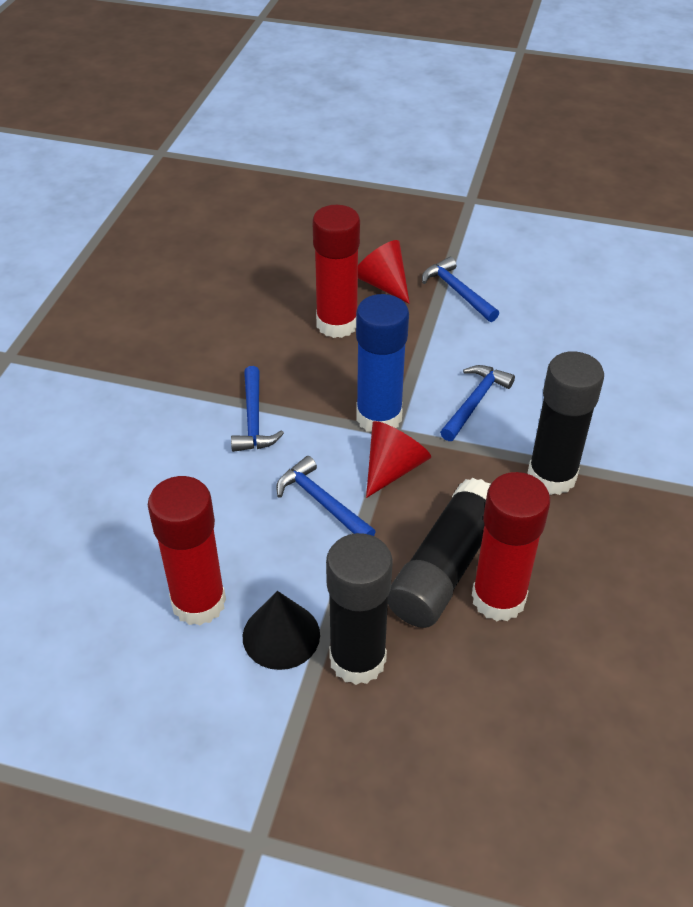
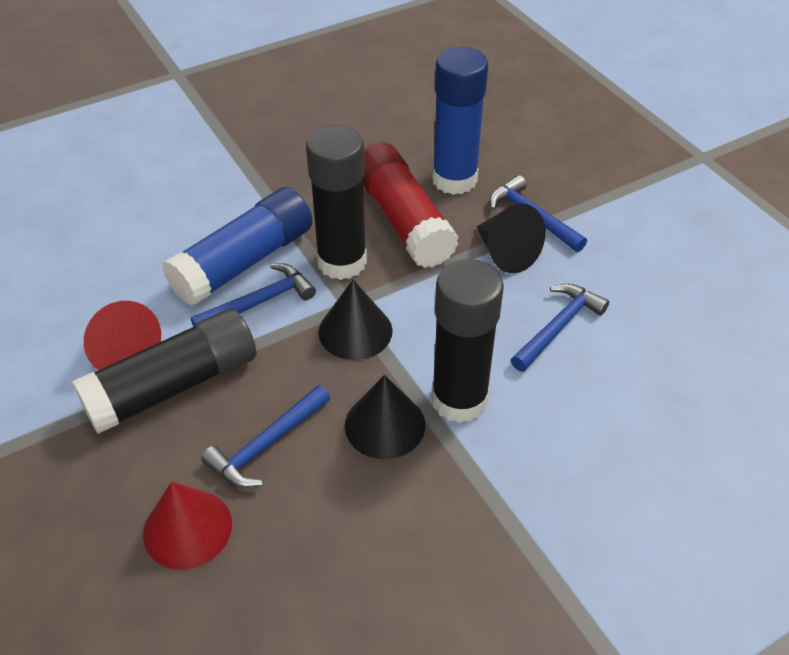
black cone: [243,591,320,670] = 1 -> [318,280,393,360] [345,375,425,459] [476,203,545,273] = 3
blue glue stick: [356,294,409,432] = 1 -> [163,187,312,306] [432,47,488,195] = 2
red glue stick: [148,476,226,626] [312,205,360,338] [472,472,550,621] = 3 -> [363,142,458,268] = 1

